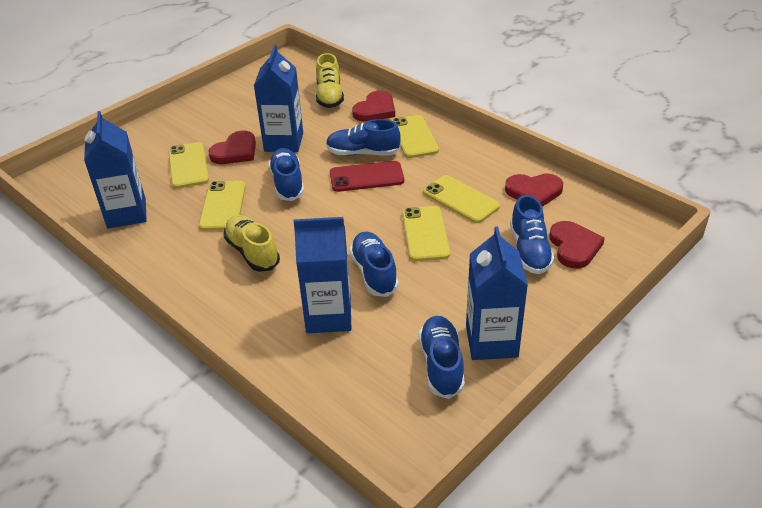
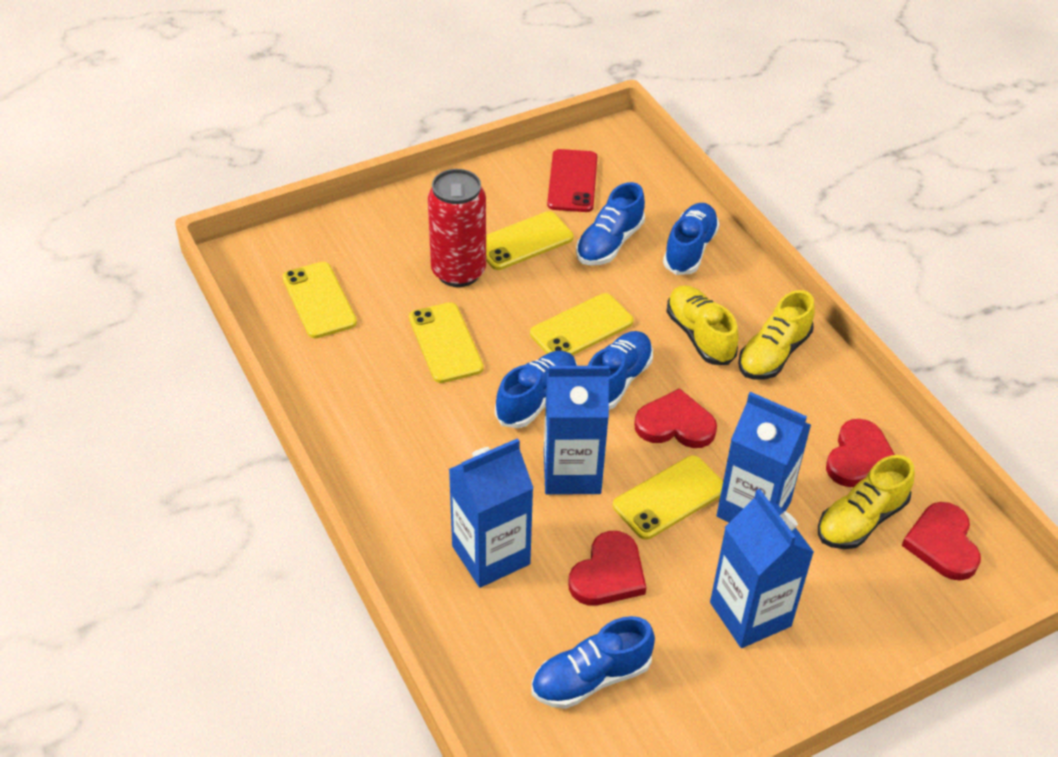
red can: none = 0 -> [428,169,486,287] = 1
yellow shoe: [223,215,280,272] [316,53,344,108] = 2 -> [666,285,738,365] [738,290,815,379] [818,455,915,549] = 3

